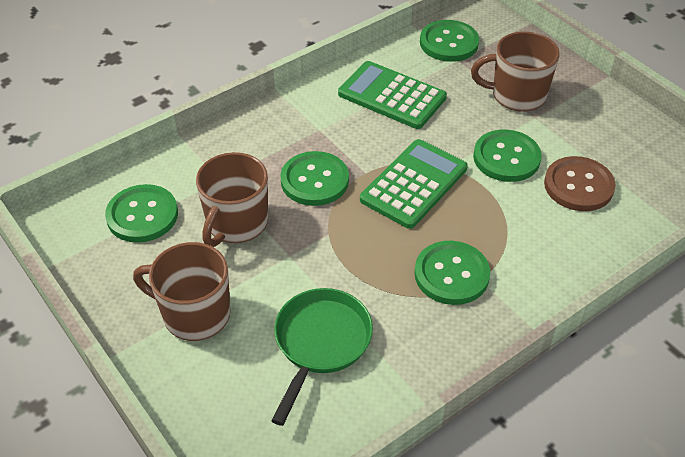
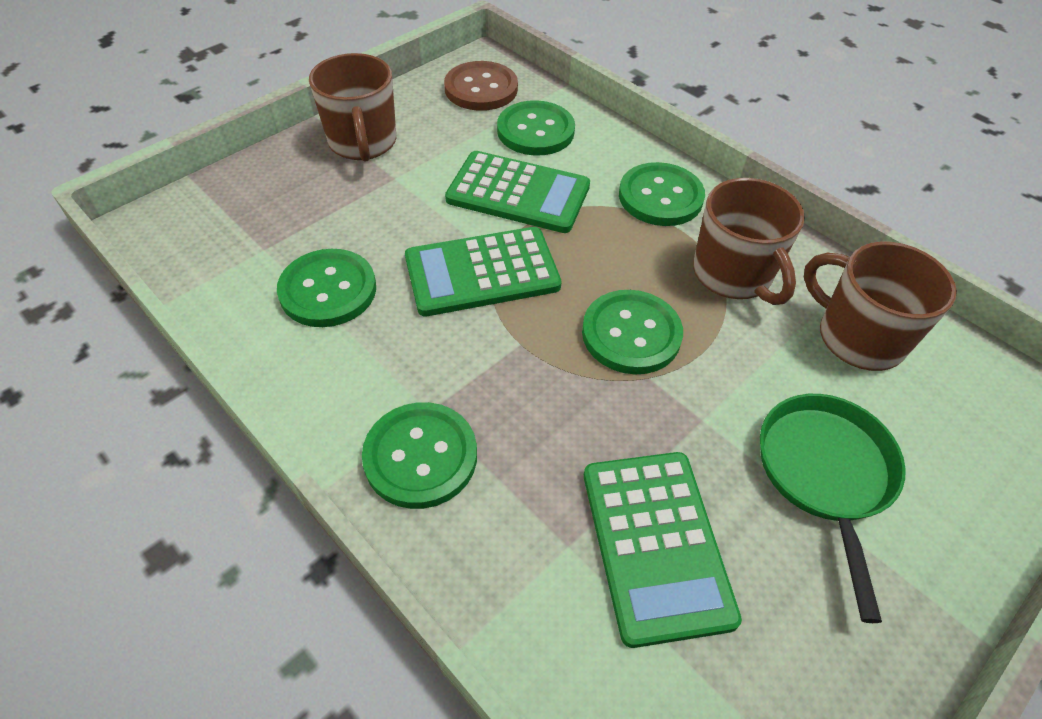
green calculator: [338,61,447,129] [360,139,468,229] = 2 -> [405,227,562,317] [445,151,590,233] [584,452,742,648] = 3

